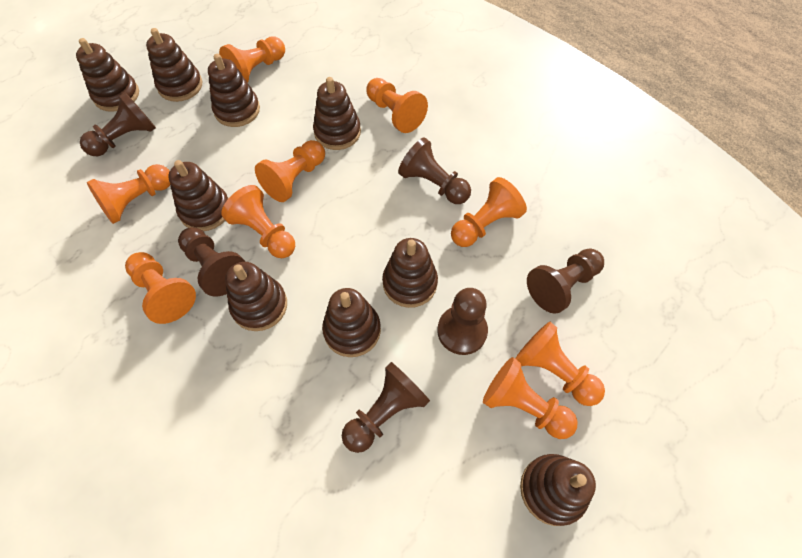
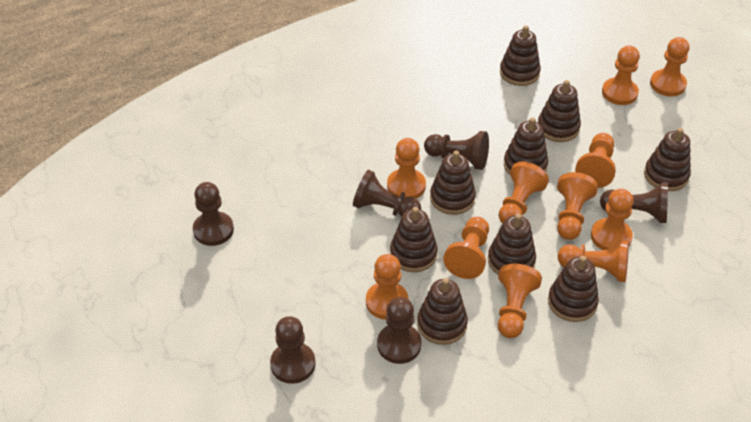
orange pawn: [87,164,170,224] [125,252,196,324] [219,36,285,83] [221,185,295,258] [255,140,325,202] [367,78,428,133] [451,177,527,247] [483,357,578,439] [515,322,605,406] = 9 -> [366,254,409,320] [387,138,426,199] [443,217,489,279] [498,264,542,338] [499,161,549,223] [557,172,598,240] [558,240,629,282] [575,133,616,188] [591,189,634,250] [602,45,640,105] [650,37,689,96] = 11

